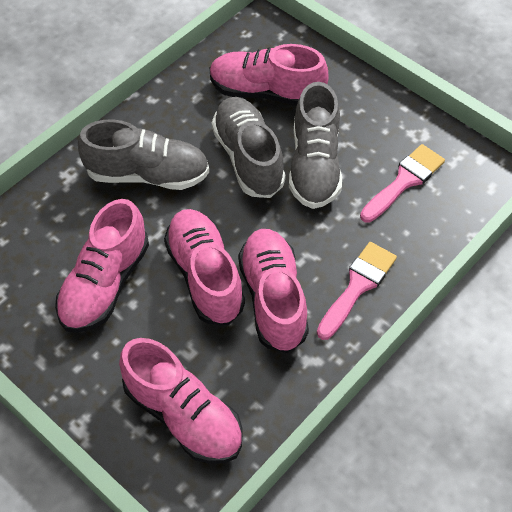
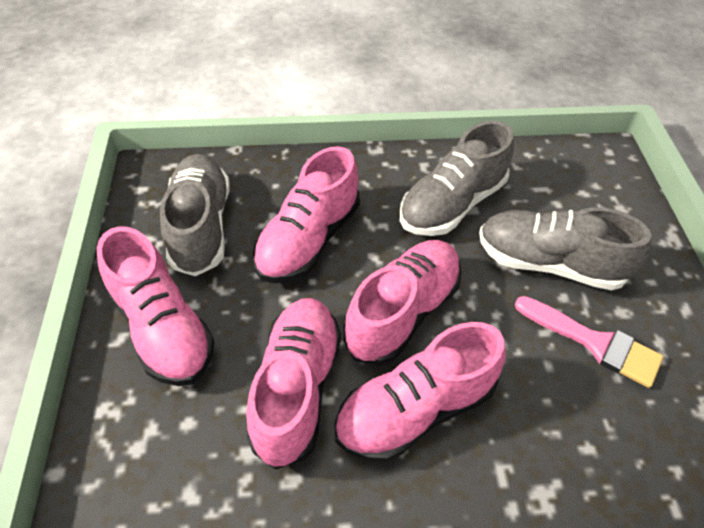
pink brush: [317,242,397,340] [360,144,445,223] = 2 -> [515,296,663,388] = 1

